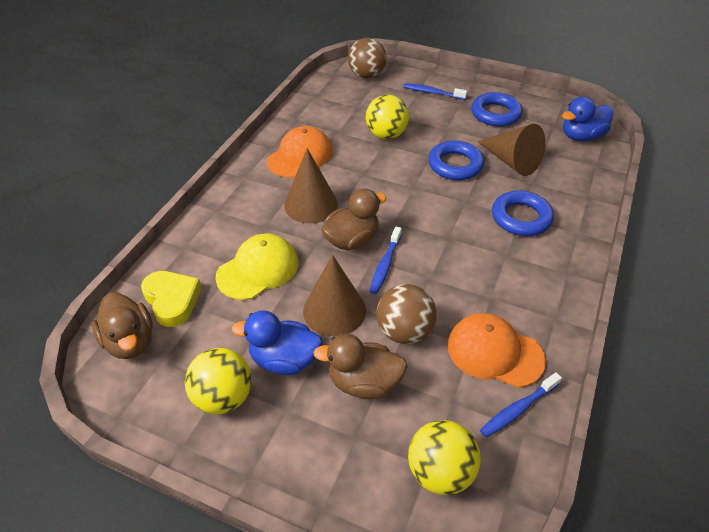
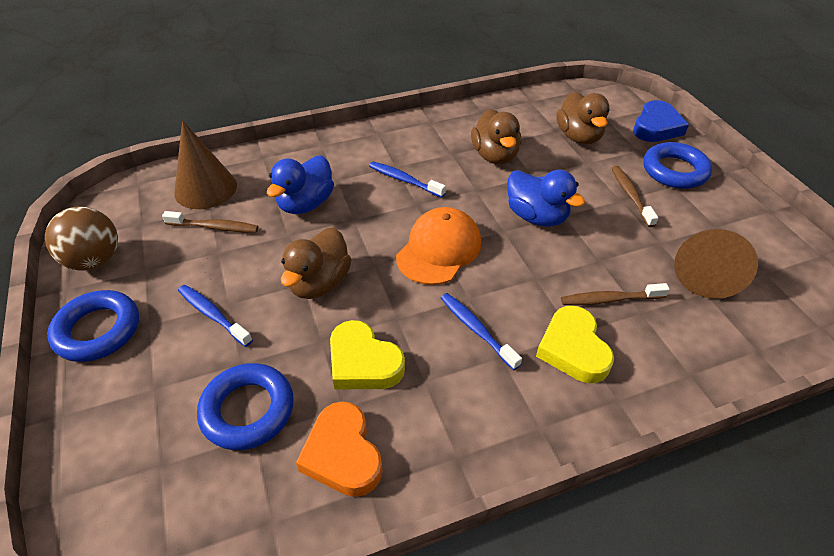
blue heart: none = 0 -> [633,100,689,142] = 1
brown ball: [348,38,387,78] [377,284,437,344] = 2 -> [45,207,118,271] = 1
brown cone: [284,148,338,223] [303,255,366,336] [478,124,546,176] = 3 -> [174,120,237,209] [674,229,758,299] = 2
brown toothbrush: none = 0 -> [162,211,258,233] [561,283,670,305] [612,166,658,227] = 3
orange cap: [267,126,332,178] [448,313,546,388] = 2 -> [396,207,481,285] = 1
orange heart: none = 0 -> [296,401,383,497] = 1
yellow ball: [185,348,252,414] [366,95,409,139] [408,420,481,495] = 3 -> none = 0
yellow cap: [215,233,298,300] = 1 -> none = 0
yellow heart: [141,271,202,327] = 1 -> [330,320,405,389] [536,306,614,383] = 2

